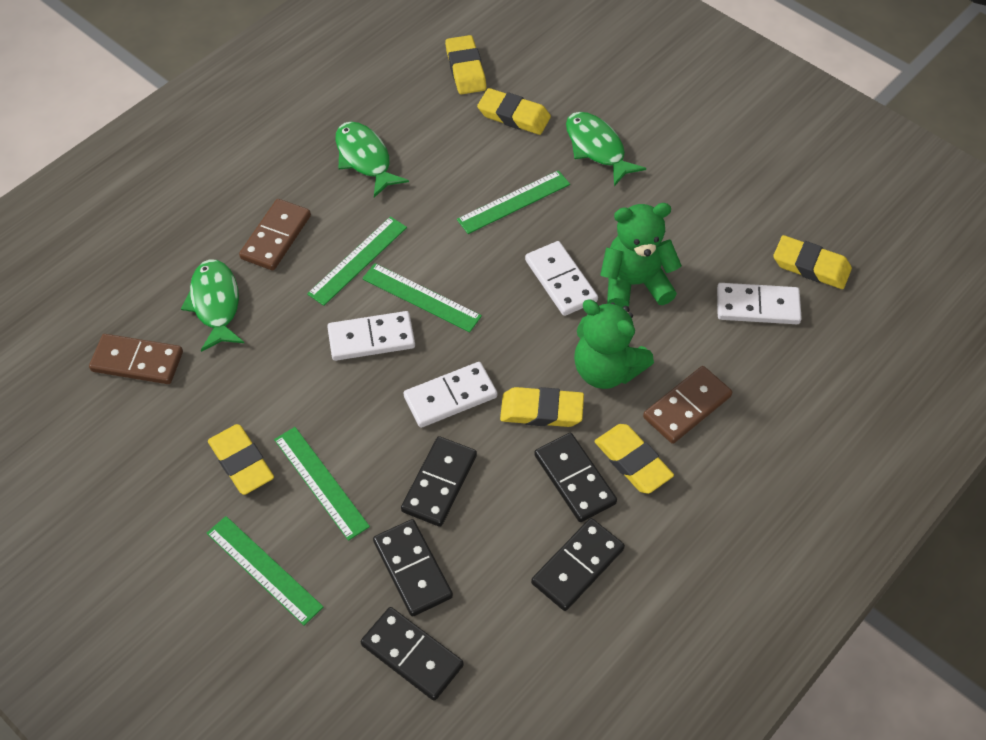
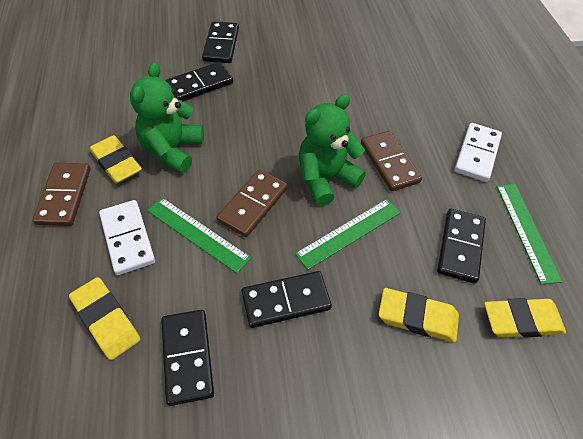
green fish: [181,259,244,352] [335,122,409,197] [566,112,646,186] = 3 -> none = 0
green ruler: [207,516,323,625] [274,427,370,541] [307,216,407,306] [362,263,482,332] [457,170,570,234] = 5 -> [147,198,251,273] [295,199,401,270] [496,184,562,285] = 3
white domino: [327,311,415,361] [404,362,497,428] [525,241,598,316] [717,283,802,324] = 4 -> [99,200,155,275] [454,123,502,182] = 2
yellow eraser: [208,424,274,495] [445,35,486,95] [477,88,551,135] [500,387,584,427] [595,424,674,494] [773,235,852,289] = 6 -> [69,277,140,360] [89,135,142,183] [379,288,459,342] [484,298,566,338] = 4

